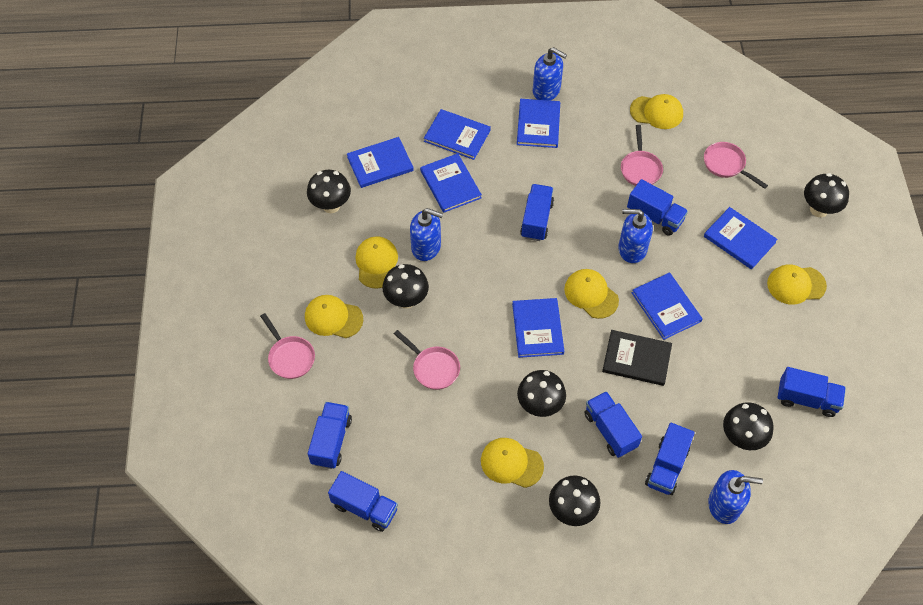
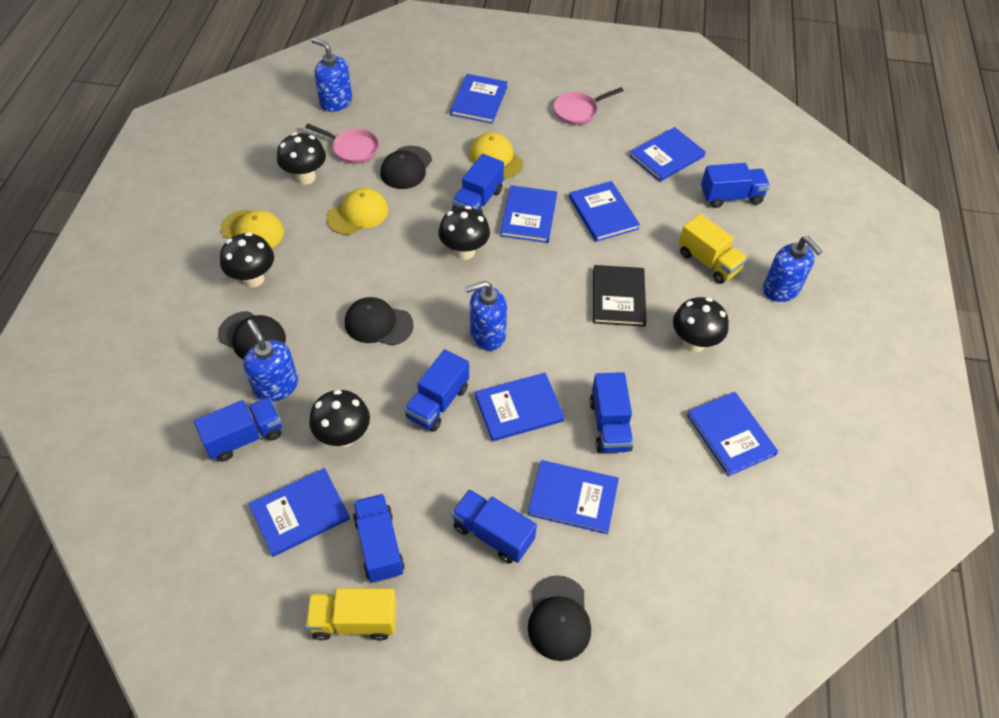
black cap: none = 0 -> [218,311,286,360] [345,297,414,346] [380,146,432,189] [528,575,591,661] = 4
black mushroom: [307,170,351,213] [382,264,429,309] [517,370,566,417] [549,475,600,526] [723,402,774,450] [804,173,849,217] = 6 -> [220,232,274,288] [277,132,326,185] [309,389,370,448] [438,206,490,260] [673,297,729,352] = 5
blue book: [347,137,414,188] [420,153,482,213] [424,109,491,160] [512,298,564,358] [517,99,560,148] [632,272,703,340] [704,207,778,270] = 7 -> [249,468,350,557] [450,74,508,124] [475,373,565,441] [500,185,557,243] [528,460,619,534] [569,181,640,242] [630,127,706,182] [687,392,778,476] = 8
pink pan: [260,313,315,379] [394,330,460,390] [621,125,663,186] [704,142,768,189] = 4 -> [305,124,379,164] [554,87,624,125] = 2
yellow cap: [305,295,363,338] [355,236,398,289] [481,438,544,488] [564,269,619,319] [630,94,683,129] [767,264,827,305] = 6 -> [221,209,284,248] [326,188,388,235] [469,133,523,179] = 3
yellow truck: none = 0 -> [305,588,397,641] [679,214,748,284] = 2

